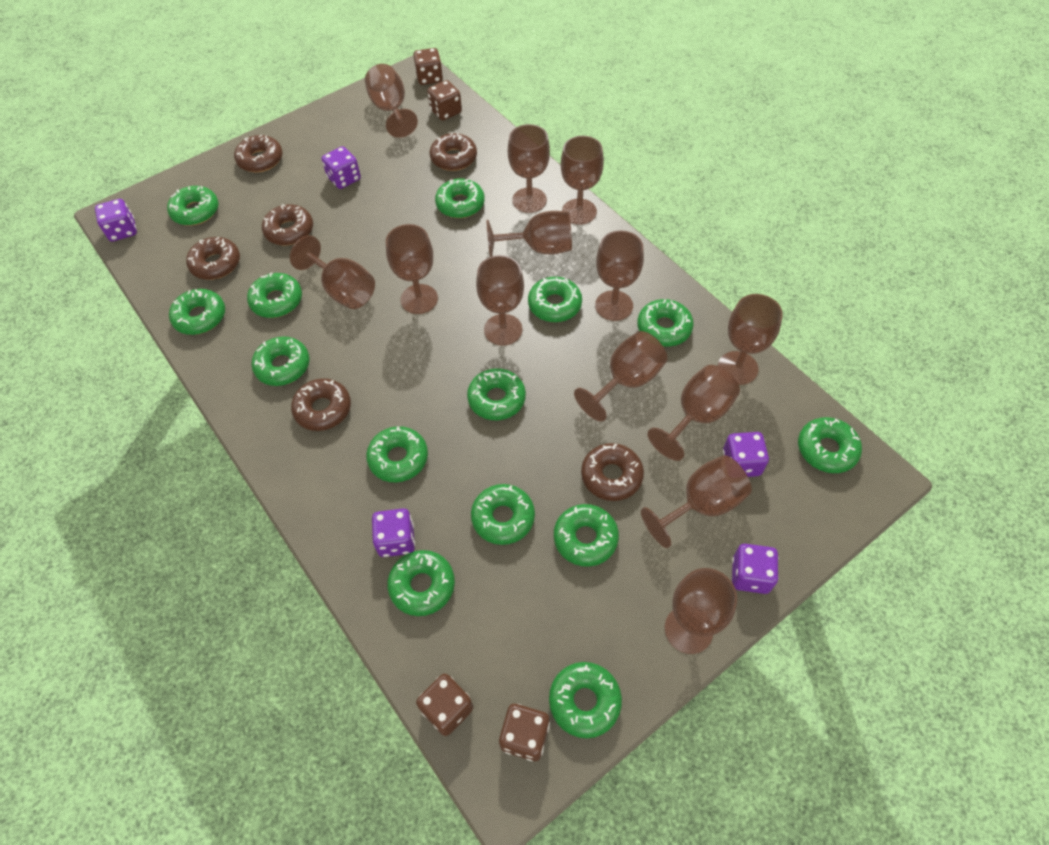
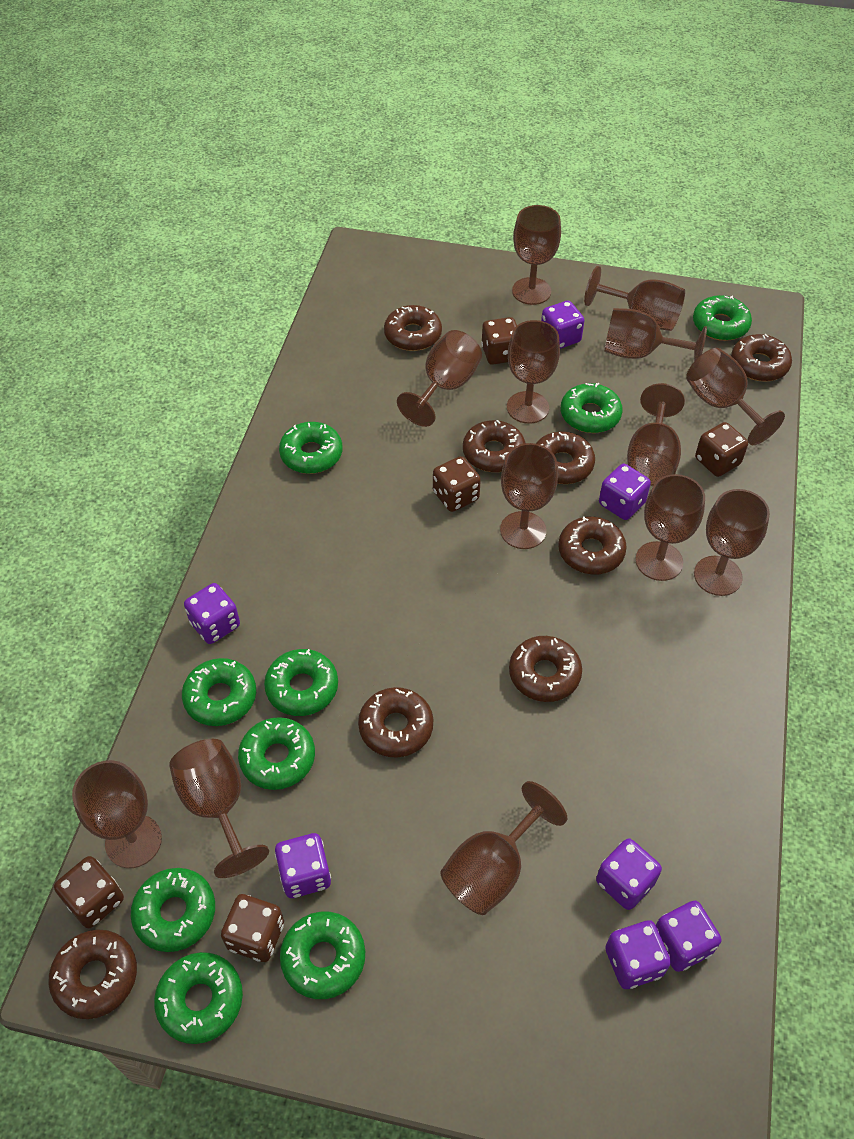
brown dice: [413,48,443,85] [416,674,473,736] [427,80,462,121] [499,704,550,761] = 4 -> [54,856,124,928] [221,894,284,962] [433,456,481,512] [481,317,517,365] [695,422,748,477] = 5
brown donut: [186,237,240,280] [234,134,283,172] [262,204,313,245] [291,378,351,431] [430,133,477,171] [581,443,644,501] = 6 -> [48,930,137,1019] [358,687,433,757] [384,305,442,351] [463,420,525,472] [509,636,582,702] [536,432,595,484] [558,516,627,574] [731,334,792,381] = 8
green donut: [167,186,218,226] [169,289,225,335] [247,272,302,318] [251,336,309,386] [366,426,428,483] [387,550,455,616] [435,178,485,218] [467,368,526,420] [471,484,535,545] [528,277,582,322] [549,662,622,738] [554,504,619,567] [637,299,694,347] [798,417,862,473] = 14 -> [131,868,215,952] [154,952,243,1044] [182,658,256,726] [238,717,315,790] [264,649,338,716] [279,422,342,474] [280,912,365,999] [561,383,623,433] [693,295,752,341] = 9
purple dice: [95,199,137,242] [322,146,361,189] [372,508,415,557] [723,432,769,477] [732,544,779,594] = 5 -> [184,583,240,644] [275,833,331,898] [541,301,585,349] [596,838,662,910] [599,464,651,520] [605,920,671,989] [656,901,722,972] = 7

